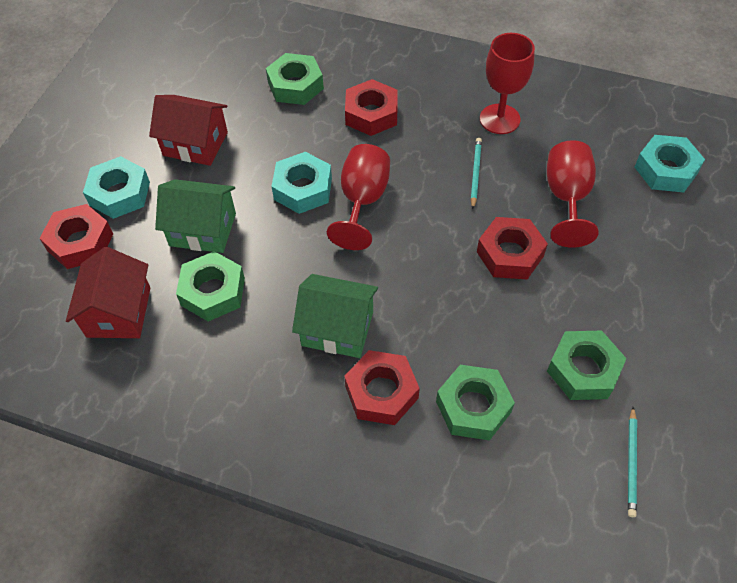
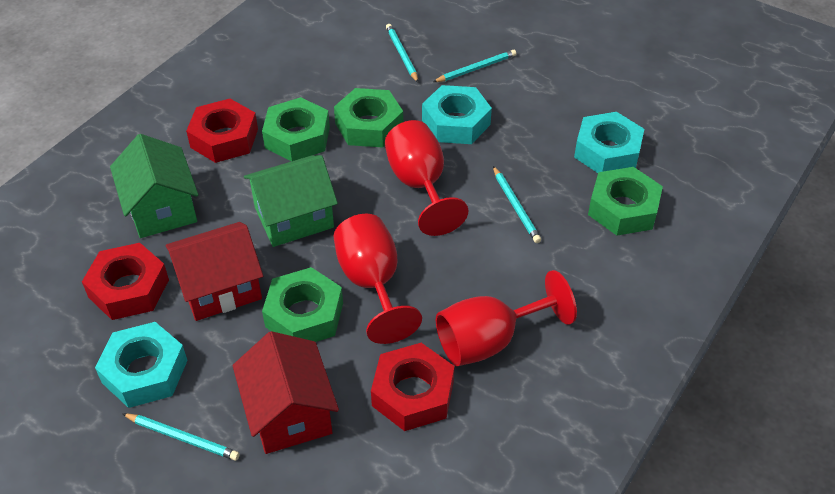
red nut: [39,204,113,269] [344,350,420,425] [345,79,397,136] [477,217,548,280] = 4 -> [82,243,169,320] [186,99,258,163] [371,343,455,431] = 3
turquoise pencil: [471,138,482,209] [628,407,637,517] = 2 -> [122,413,240,461] [386,24,418,82] [433,50,516,82] [493,166,541,243] = 4

